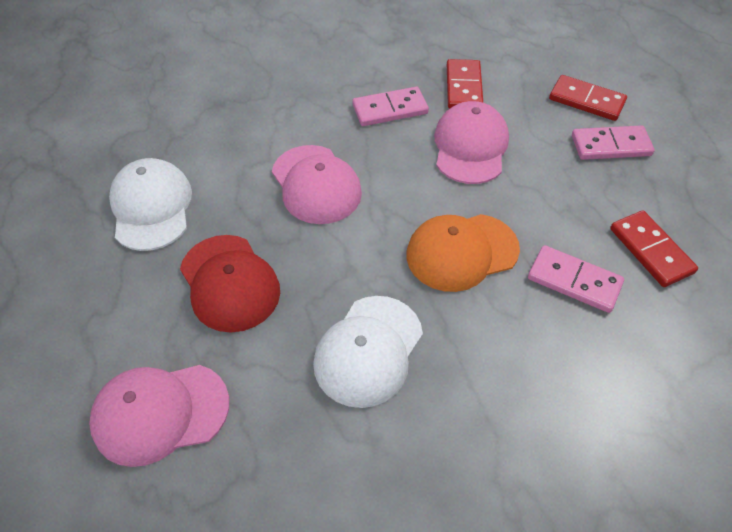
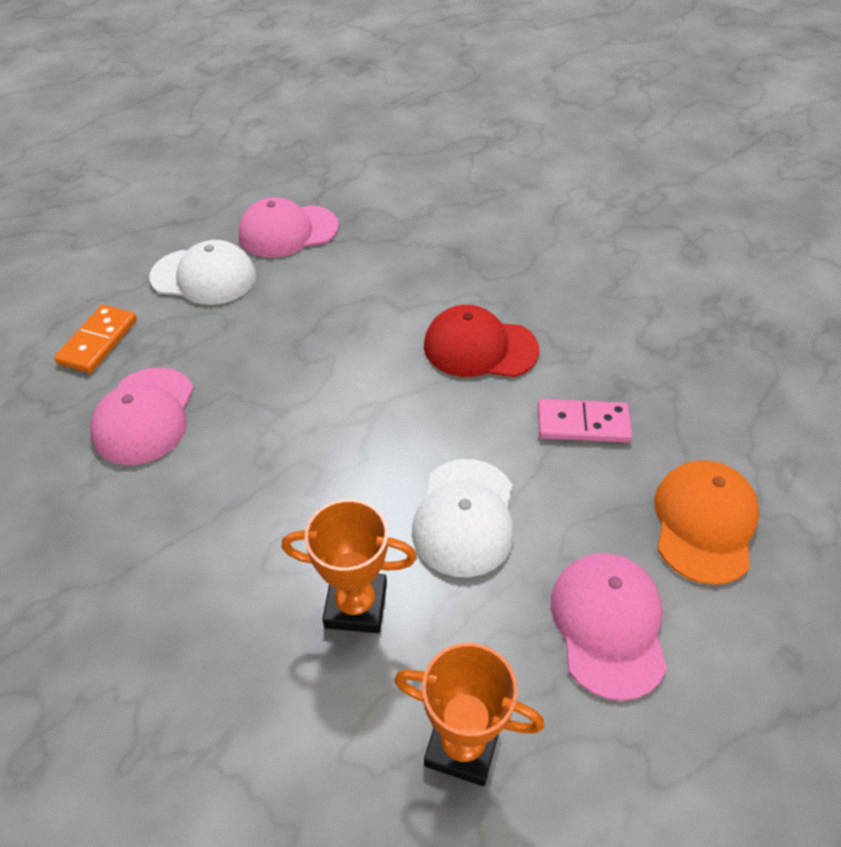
orange domino: none = 0 -> [54,305,137,373] = 1
orange trophy: none = 0 -> [282,499,417,633] [394,643,544,786] = 2
pink domino: [352,87,429,126] [528,245,624,313] [572,125,655,160] = 3 -> [538,399,632,442] = 1
red domino: [447,59,483,108] [549,75,627,121] [610,210,698,287] = 3 -> none = 0

